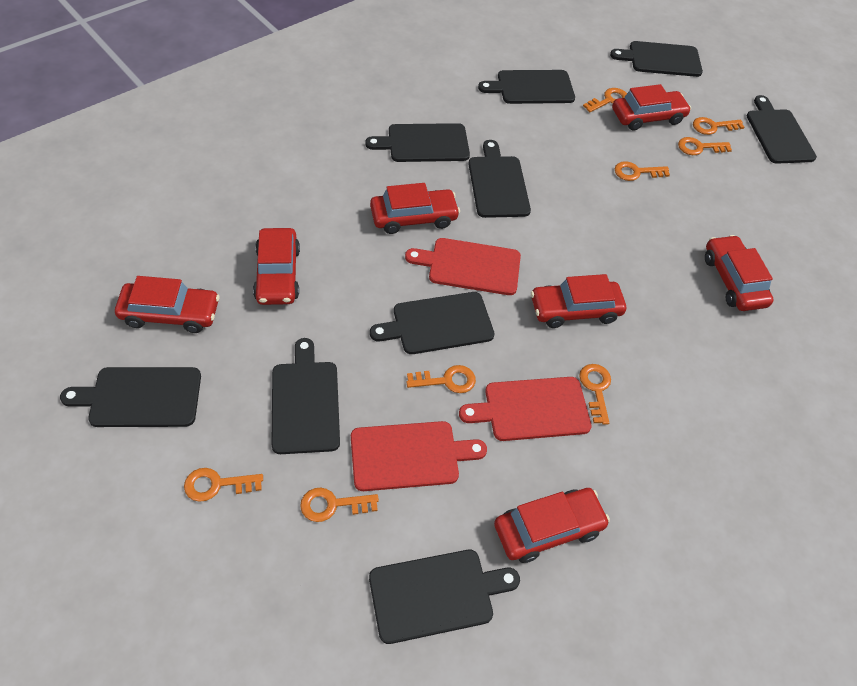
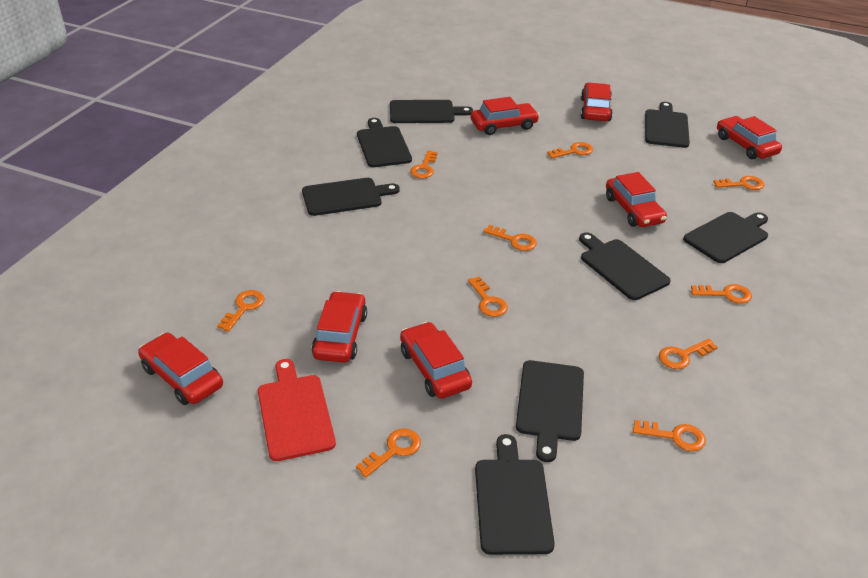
black cutting board: [60,367,201,427] [271,338,340,454] [365,123,470,162] [369,550,520,644] [370,292,495,354] [469,140,531,218] [478,70,575,104] [610,41,703,77] [747,95,817,164] = 9 -> [302,178,400,216] [357,118,412,167] [390,100,473,123] [475,434,555,555] [516,360,584,462] [579,232,671,300] [645,102,690,148] [683,212,768,263] = 8
orange key: [184,468,263,502] [300,488,379,522] [406,365,476,393] [579,364,611,425] [583,88,627,112] [614,161,670,181] [678,137,732,155] [693,117,744,135] = 8 -> [217,290,265,332] [356,428,421,478] [410,151,438,179] [468,276,508,317] [483,225,537,251] [547,142,593,158] [633,420,706,451] [659,339,718,369] [691,284,752,304] [713,176,765,190] = 10
red cutting board: [351,421,487,491] [405,238,521,295] [459,377,592,441] = 3 -> [258,359,336,461] = 1

